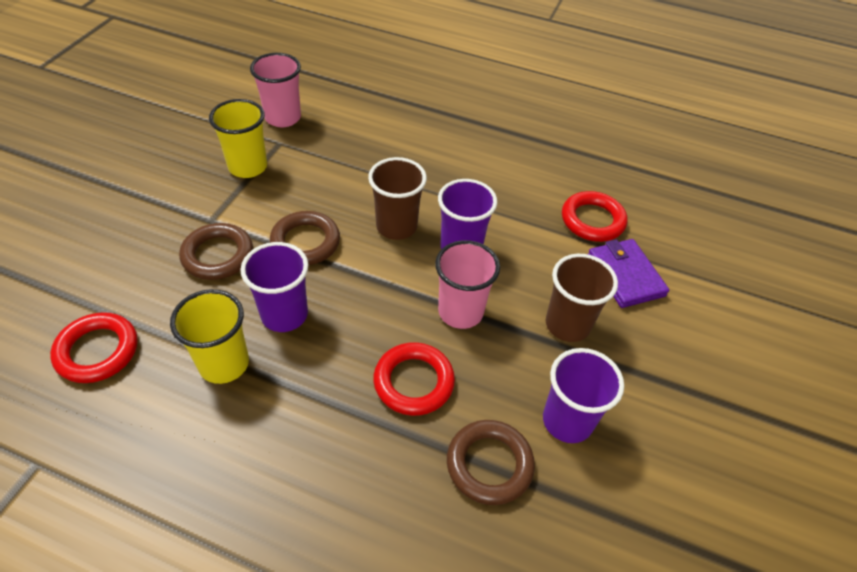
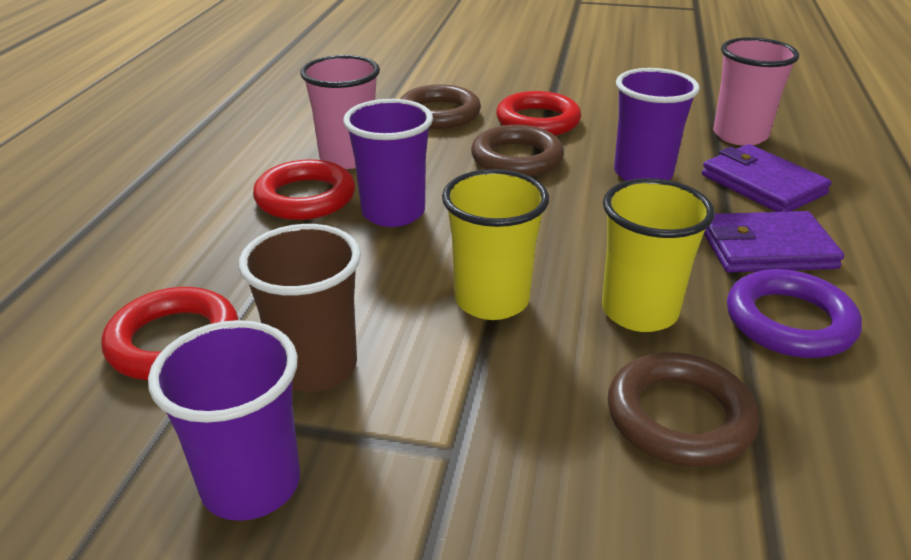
brown cup: [368,157,427,240] [546,254,618,342] = 2 -> [238,224,361,392] = 1
purple ring: none = 0 -> [727,269,862,358] = 1
purple wallet: [588,239,669,308] = 1 -> [702,144,831,212] [704,211,844,273] = 2

